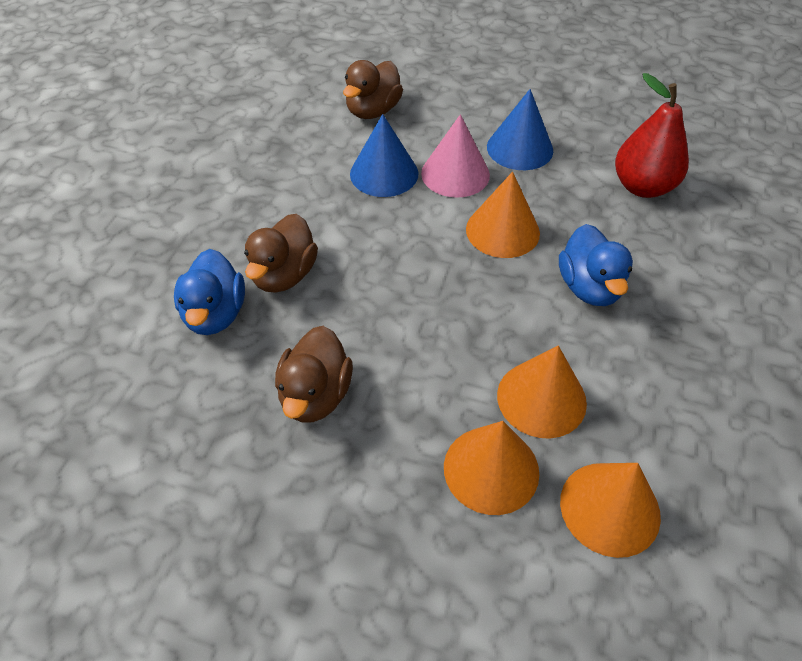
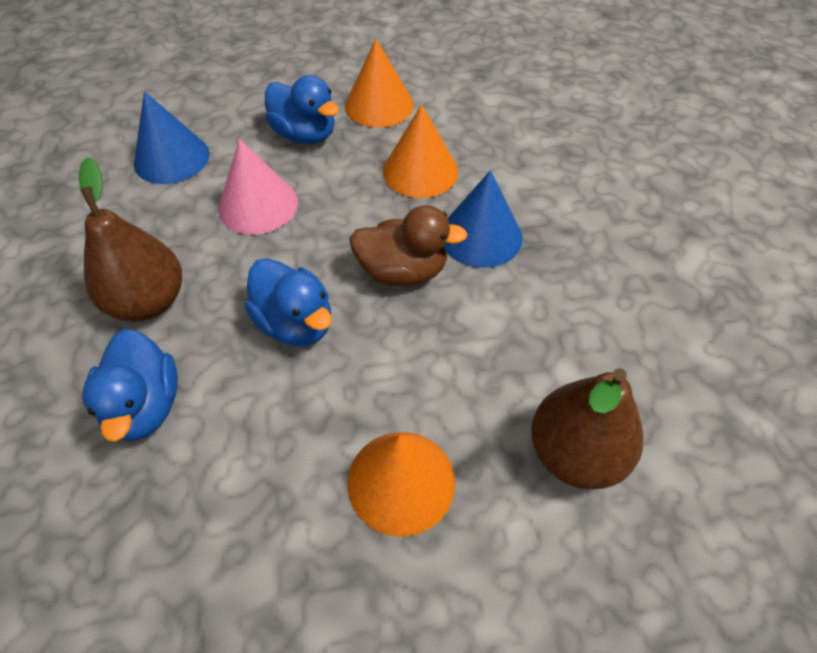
blue duck: [174,249,245,335] [559,224,633,306] = 2 -> [82,329,178,442] [244,258,332,346] [265,75,339,144] = 3
brown duck: [244,214,318,292] [275,326,353,423] [343,60,403,119] = 3 -> [349,205,468,286] = 1
brown pear: none = 0 -> [79,157,182,321] [531,368,643,489] = 2
orange cone: [444,421,539,515] [466,172,540,258] [497,345,587,439] [560,463,661,558] = 4 -> [345,39,414,128] [347,432,455,537] [383,104,458,198] = 3
red pear: [615,73,689,198] = 1 -> none = 0

